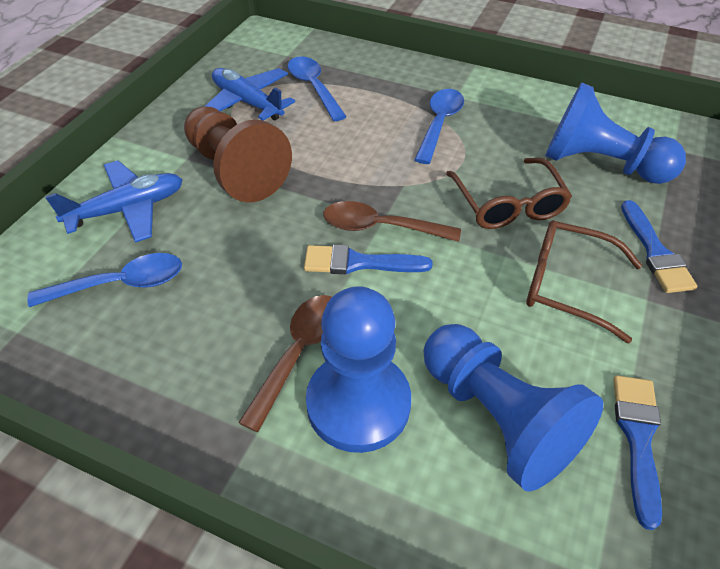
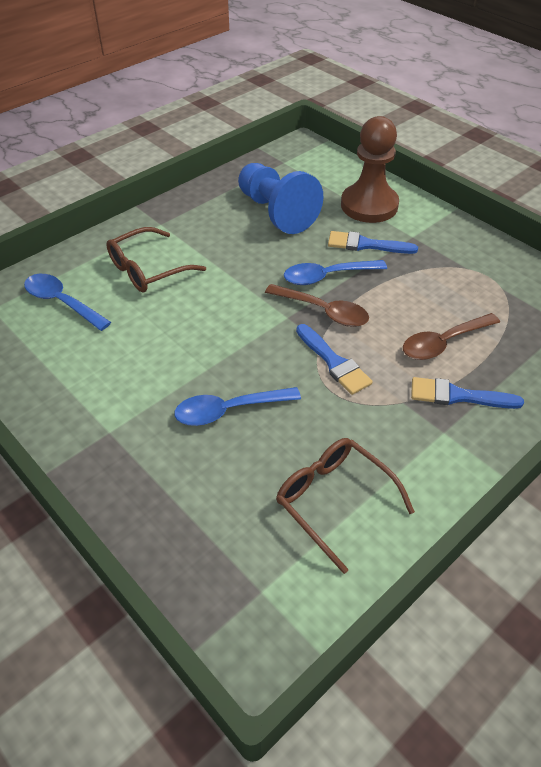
blue pawn: [306,286,411,453] [424,324,603,491] [545,83,686,184] = 3 -> [238,163,323,234] = 1
blue plane: [45,160,183,243] [205,68,295,121] = 2 -> none = 0

